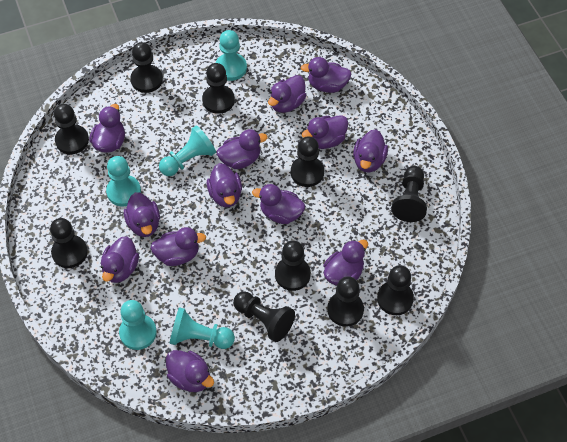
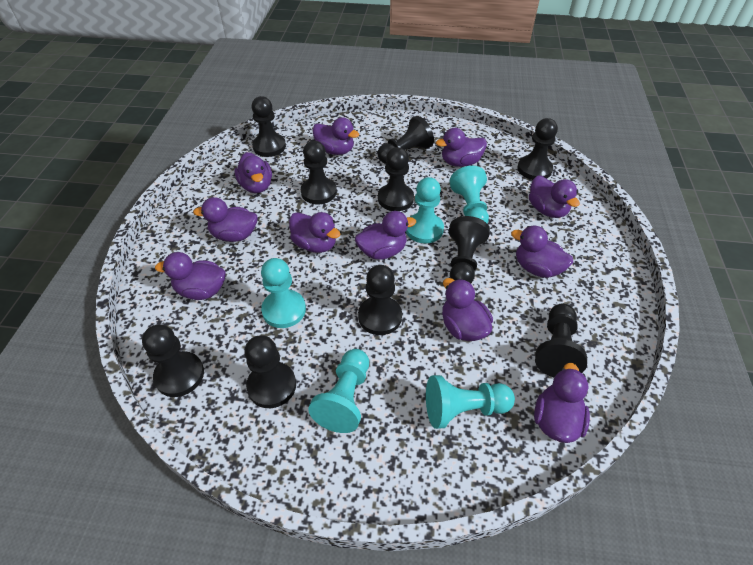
purple duck: [89,104,125,153] [101,236,139,283] [124,192,160,237] [150,227,206,266] [166,350,214,392] [207,163,242,207] [217,129,268,169] [252,184,305,224] [268,75,306,113] [301,57,351,93] [302,115,348,149] [324,240,368,286] [353,130,388,172] = 13 -> [155,252,226,300] [193,197,258,242] [234,152,272,193] [289,212,340,253] [313,117,359,155] [355,211,416,260] [436,128,487,167] [442,278,493,341] [511,226,573,278] [529,175,580,218] [534,363,590,443] = 11

